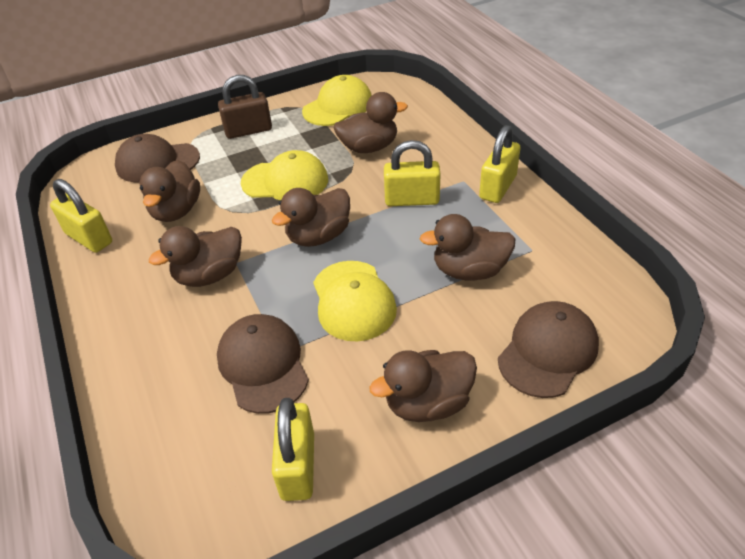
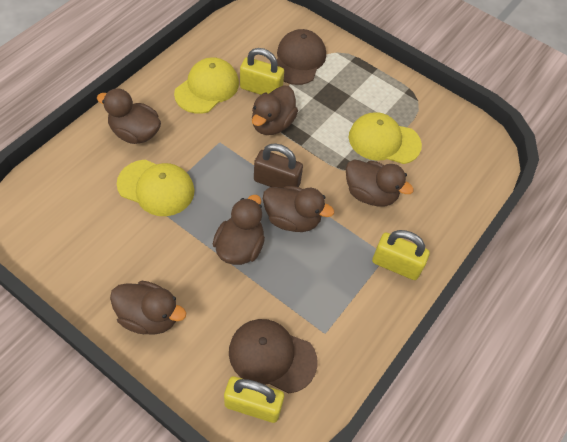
brown cap: [115,134,200,182] [217,314,309,414] [498,301,599,398] = 3 -> [229,319,318,393] [277,29,326,85] = 2
yellow padlock: [50,179,112,253] [272,398,314,501] [384,140,441,206] [479,125,521,203] = 4 -> [224,376,284,423] [240,48,284,95] [372,230,430,280] = 3

